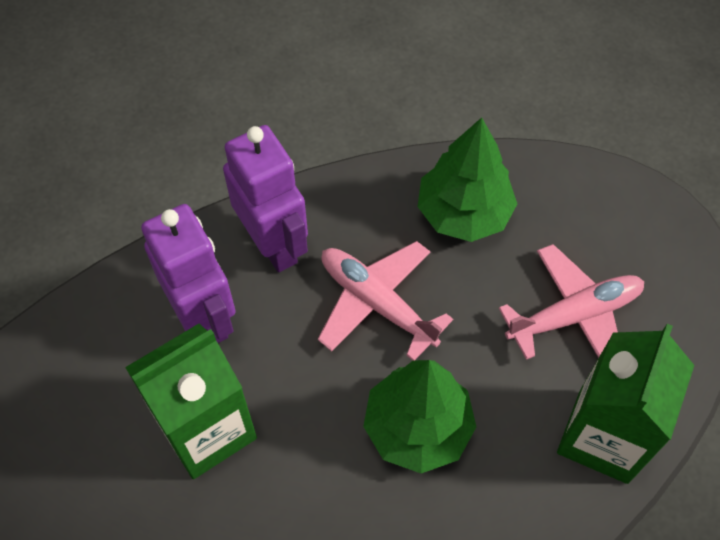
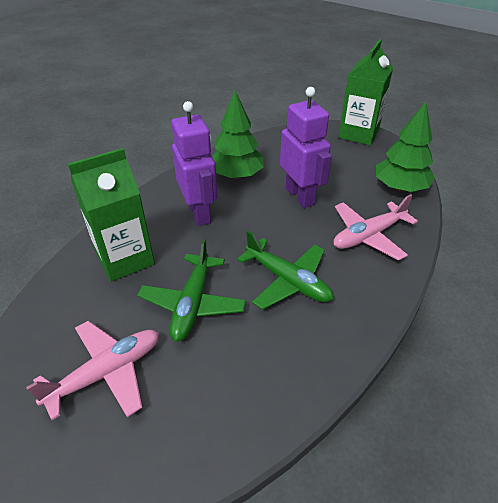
green plane: none = 0 -> [137,239,246,341] [237,231,333,310] = 2

